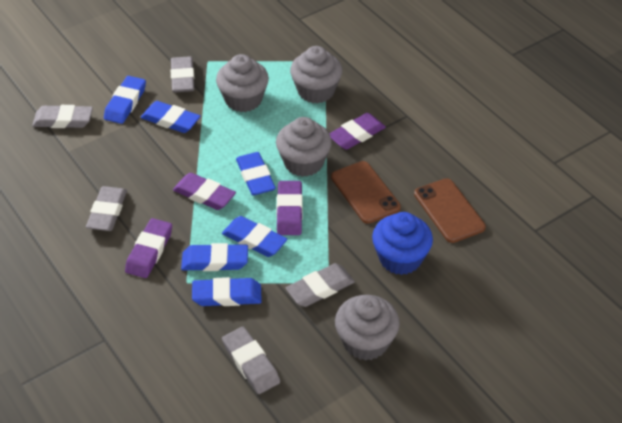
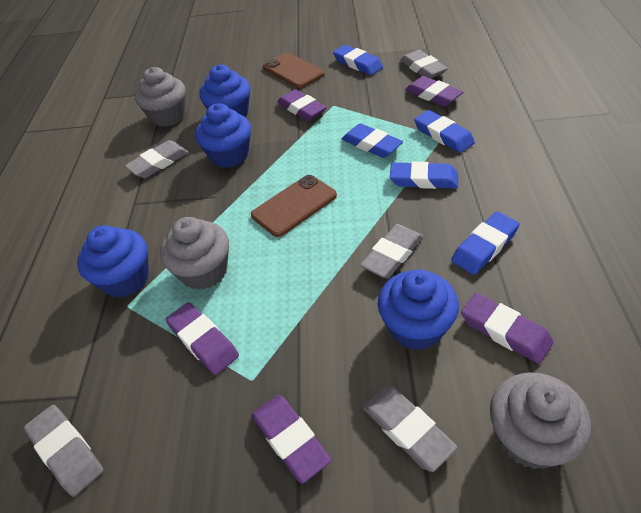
blue cupcake: [372,212,433,275] = 1 -> [77,226,149,298] [195,103,251,168] [200,65,250,117] [378,269,459,350] = 4
blue eraser: [104,76,146,124] [141,101,200,133] [181,243,248,271] [192,277,262,306] [222,216,287,257] [236,152,276,195] = 6 -> [333,45,383,75] [342,123,403,158] [390,161,458,189] [414,110,475,153] [451,212,520,275] = 5
grey cupcake: [216,54,269,112] [276,117,332,177] [290,46,342,104] [335,295,400,361] = 4 -> [135,67,186,127] [160,217,229,290] [490,372,591,469] = 3
purple eraser: [125,218,172,278] [173,173,236,210] [277,181,303,235] [329,113,386,150] = 4 -> [166,302,239,375] [252,395,331,484] [277,89,327,121] [405,76,463,106] [461,293,553,364] = 5

